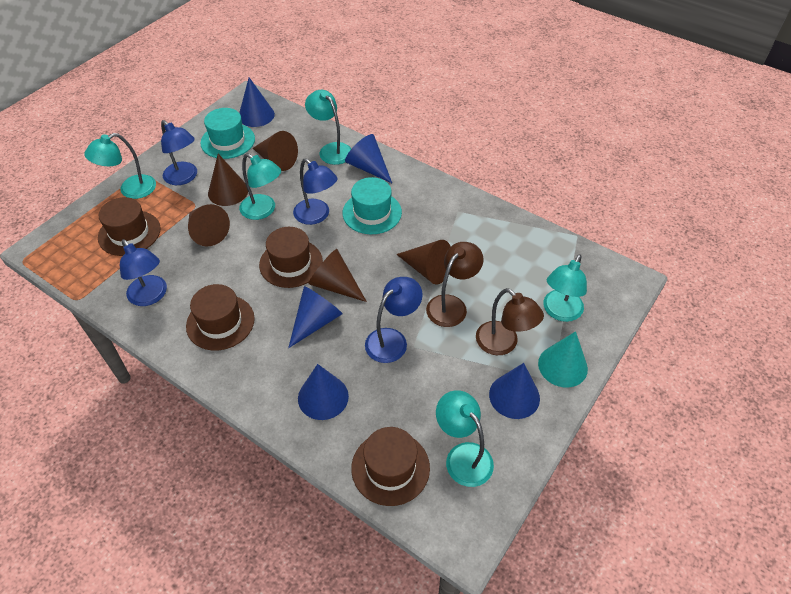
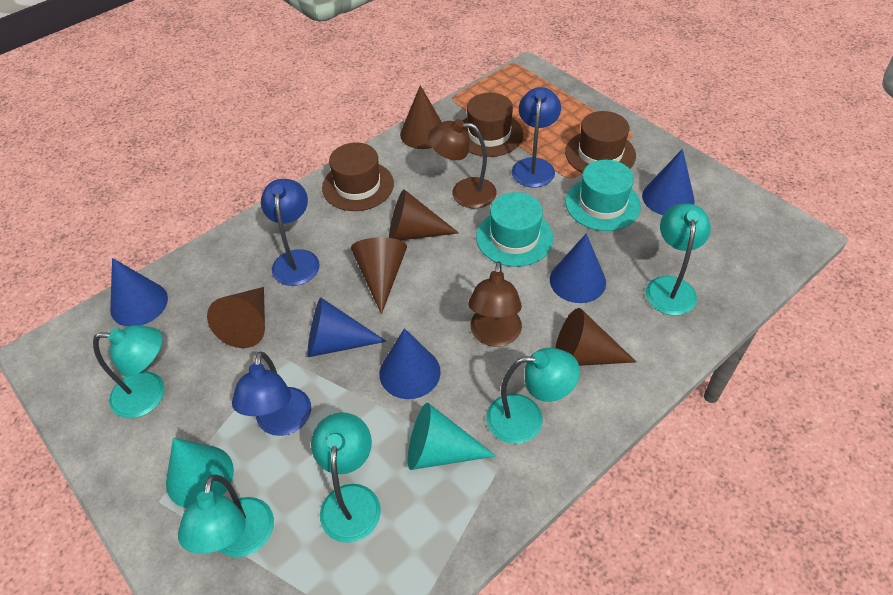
blue lamp: [120,239,167,306] [161,120,197,185] [293,159,338,225] [365,277,423,363] = 4 -> [232,351,311,436] [261,179,320,286] [512,87,561,187] = 3
brown hat: [98,197,161,256] [186,284,255,351] [259,227,323,288] [351,427,430,506] = 4 -> [322,142,394,211] [463,93,523,157] [565,111,636,173] = 3
turquoise cone: [538,331,588,387] = 1 -> [166,438,234,508] [408,403,496,470] = 2

